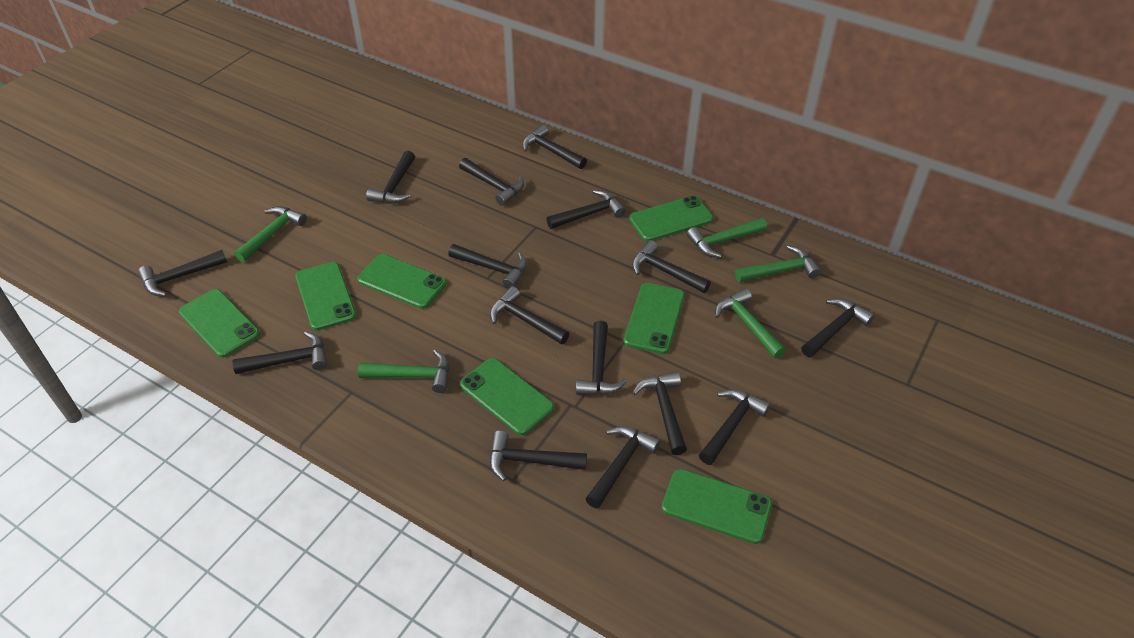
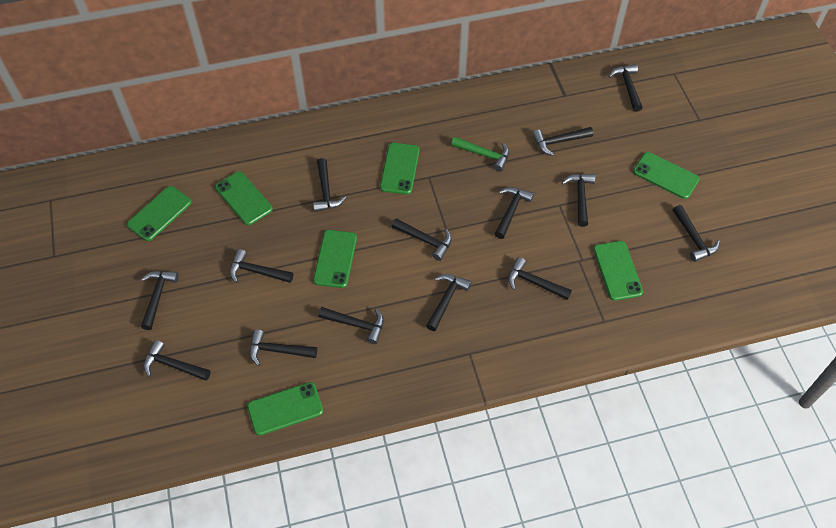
black hammer: [138,250,227,296] [232,331,327,374] [366,151,415,204] [448,244,527,289] [459,158,524,206] [490,286,569,345] [490,430,587,481] [522,125,587,169] [546,190,626,229] [576,321,627,395] [585,426,661,509] [632,240,711,293] [632,371,687,455] [699,389,771,465] [801,298,875,358] = 15 -> [141,271,179,330] [144,340,211,381] [230,249,293,283] [250,329,317,366] [313,158,346,212] [318,307,384,344] [392,218,452,261] [426,274,472,331] [495,187,534,239] [508,257,572,300] [532,127,593,156] [562,174,595,227] [608,64,643,112] [673,205,720,262] = 14
green hammer: [234,206,307,262] [358,349,449,393] [687,218,767,258] [715,288,786,359] [735,245,821,282] = 5 -> [451,137,509,172] = 1

